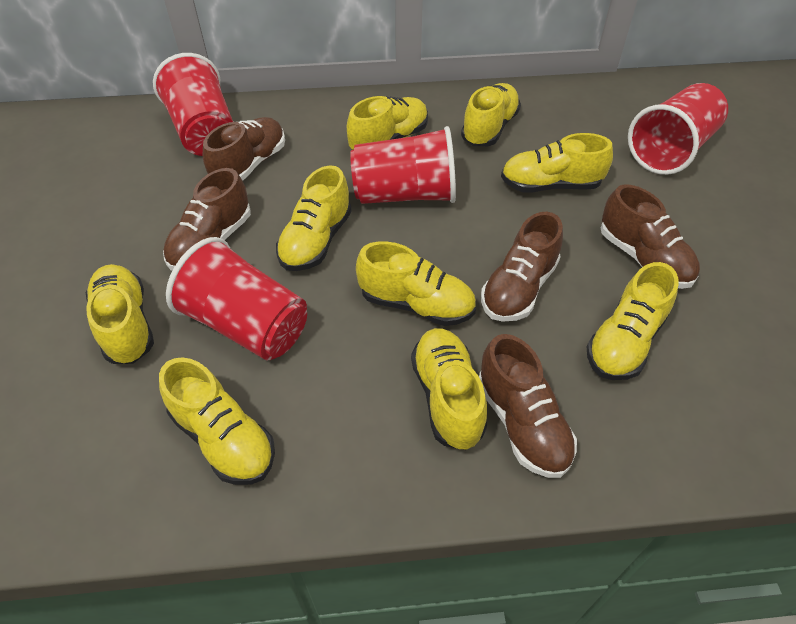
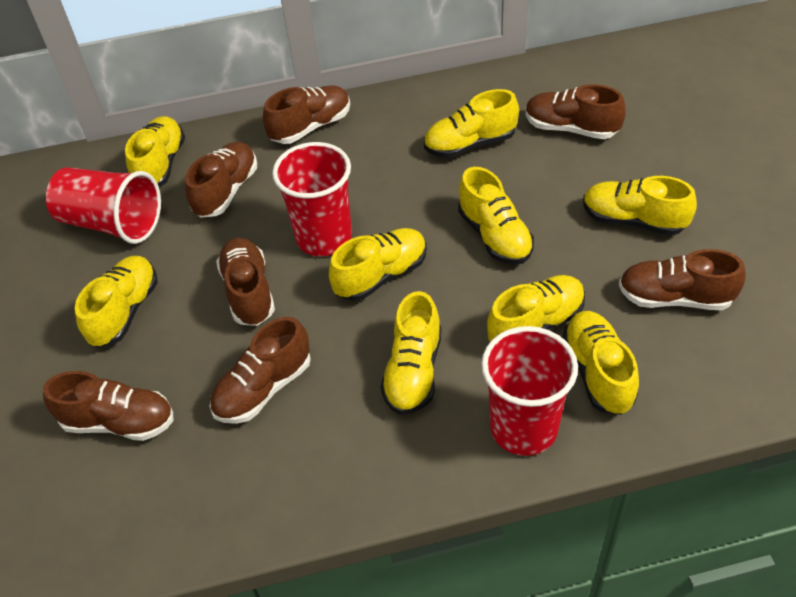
brown shoe: [163,168,251,271] [203,117,285,181] [479,334,577,478] [481,212,563,322] [601,184,700,289] = 5 -> [43,371,173,441] [185,142,257,218] [210,317,311,424] [216,238,275,326] [263,85,350,144] [526,84,626,139] [619,249,746,310] = 7
red cup: [153,53,233,156] [166,237,307,360] [350,126,456,204] [628,83,728,175] = 4 -> [46,167,161,244] [272,142,352,256] [481,326,578,456] = 3

